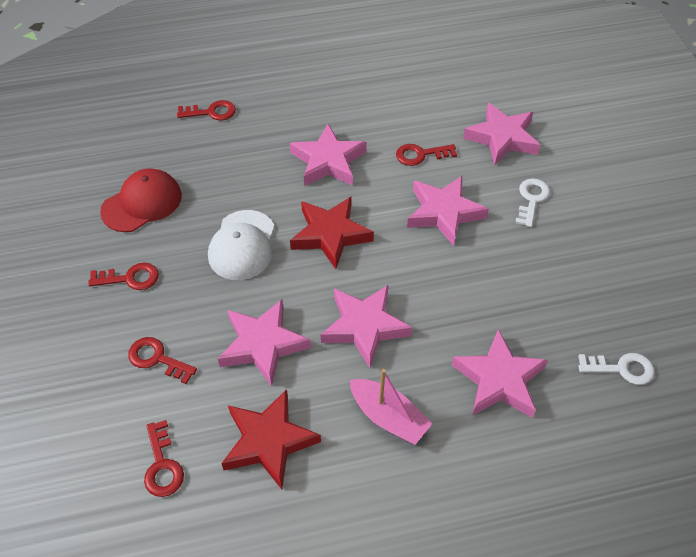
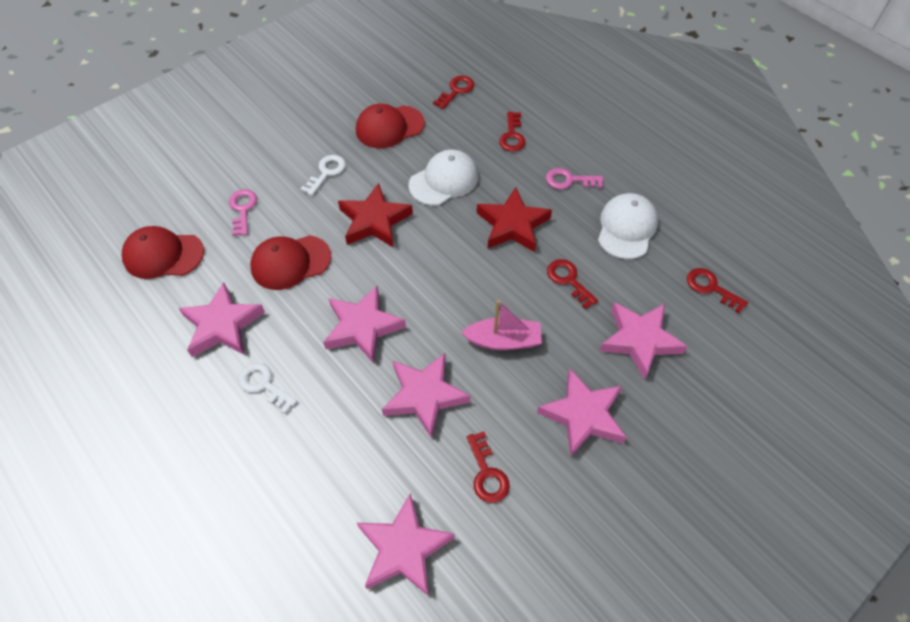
pink key: none = 0 -> [229,189,257,236] [546,168,603,189] = 2
red cap: [100,168,182,232] = 1 -> [122,226,204,279] [250,235,331,290] [356,104,425,148] = 3
white cap: [208,210,274,280] = 1 -> [409,150,479,206] [598,193,658,259] = 2

